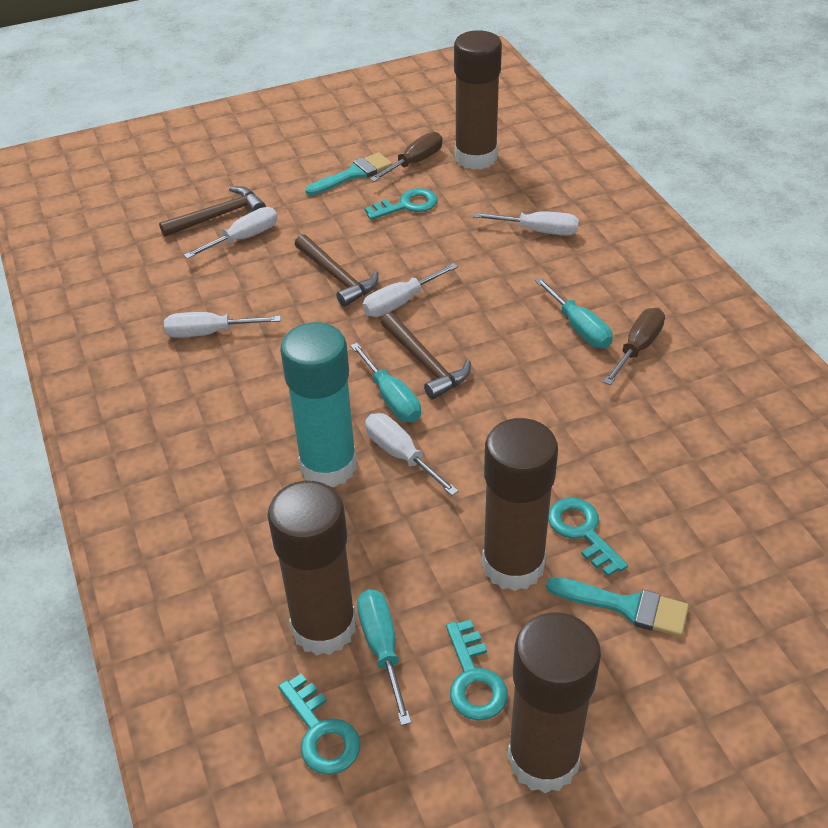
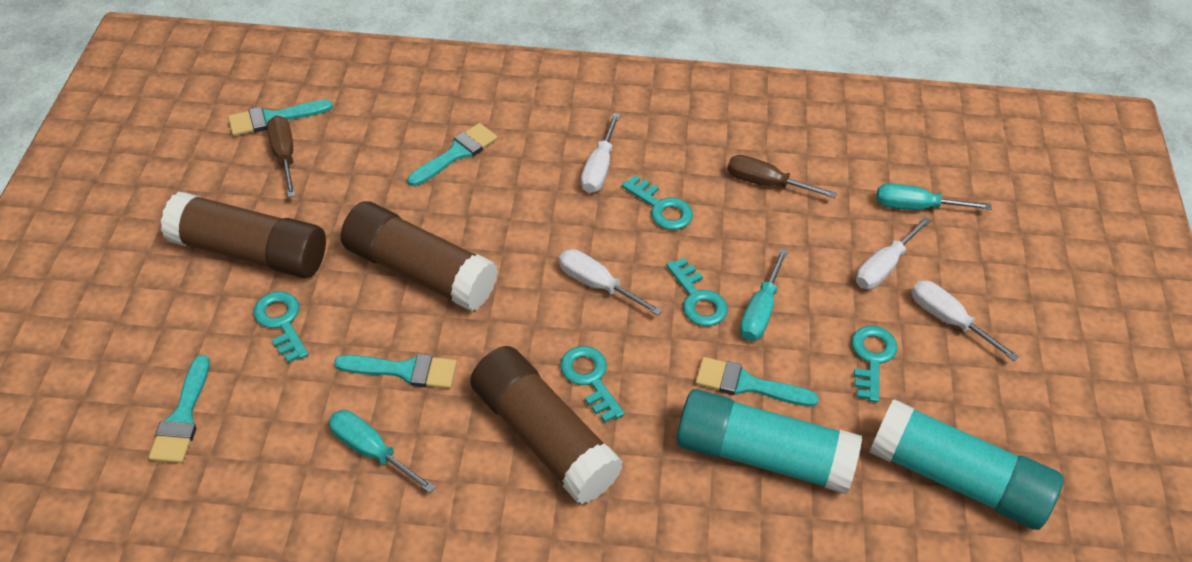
brown glue stick: [268,481,356,655] [454,30,502,170] [482,418,558,591] [507,613,601,794] = 4 -> [161,192,326,278] [341,201,498,311] [470,346,623,504] = 3
brown hammer: [159,186,266,237] [295,234,378,307] [381,313,471,399] = 3 -> none = 0
turquoise brush: [305,152,392,195] [546,577,689,637] = 2 -> [149,355,210,463] [228,100,333,136] [334,354,457,389] [408,123,498,186] [695,357,819,407] = 5
turquoise glue stick: [280,322,357,487] = 1 -> [676,389,862,494] [869,399,1063,530] = 2
turquoise key: [278,673,361,775] [365,188,437,220] [446,620,508,721] [548,497,628,577] = 4 -> [253,291,309,363] [560,346,625,422] [622,176,693,230] [666,258,728,326] [852,326,897,402] = 5
white screwdriver: [164,312,281,338] [184,207,278,259] [362,263,458,317] [365,413,458,496] [473,212,579,236] = 5 -> [559,249,663,316] [581,113,620,193] [856,217,931,289] [911,280,1019,361] = 4

